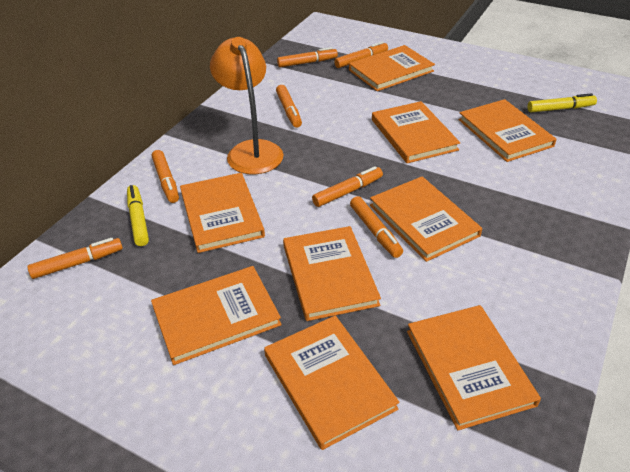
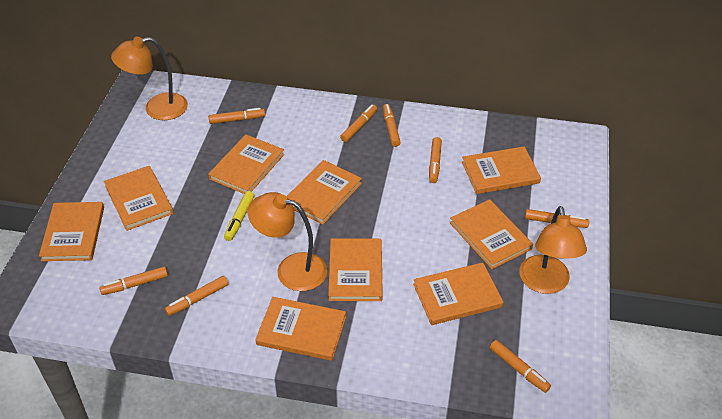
orange lamp: [210,37,283,174] = 1 -> [111,37,188,120] [248,192,327,291] [520,206,587,294] = 3
orange marker: [27,238,123,279] [152,150,179,203] [276,85,302,128] [277,47,338,67] [312,166,383,207] [334,41,388,68] [350,196,403,258] = 7 -> [99,266,168,295] [165,276,228,316] [208,108,265,124] [340,105,377,142] [383,104,401,147] [429,137,442,183] [490,340,551,393] [525,209,589,228] = 8
yellow marker: [127,185,149,246] [528,93,597,113] = 2 -> [224,191,254,241] = 1

